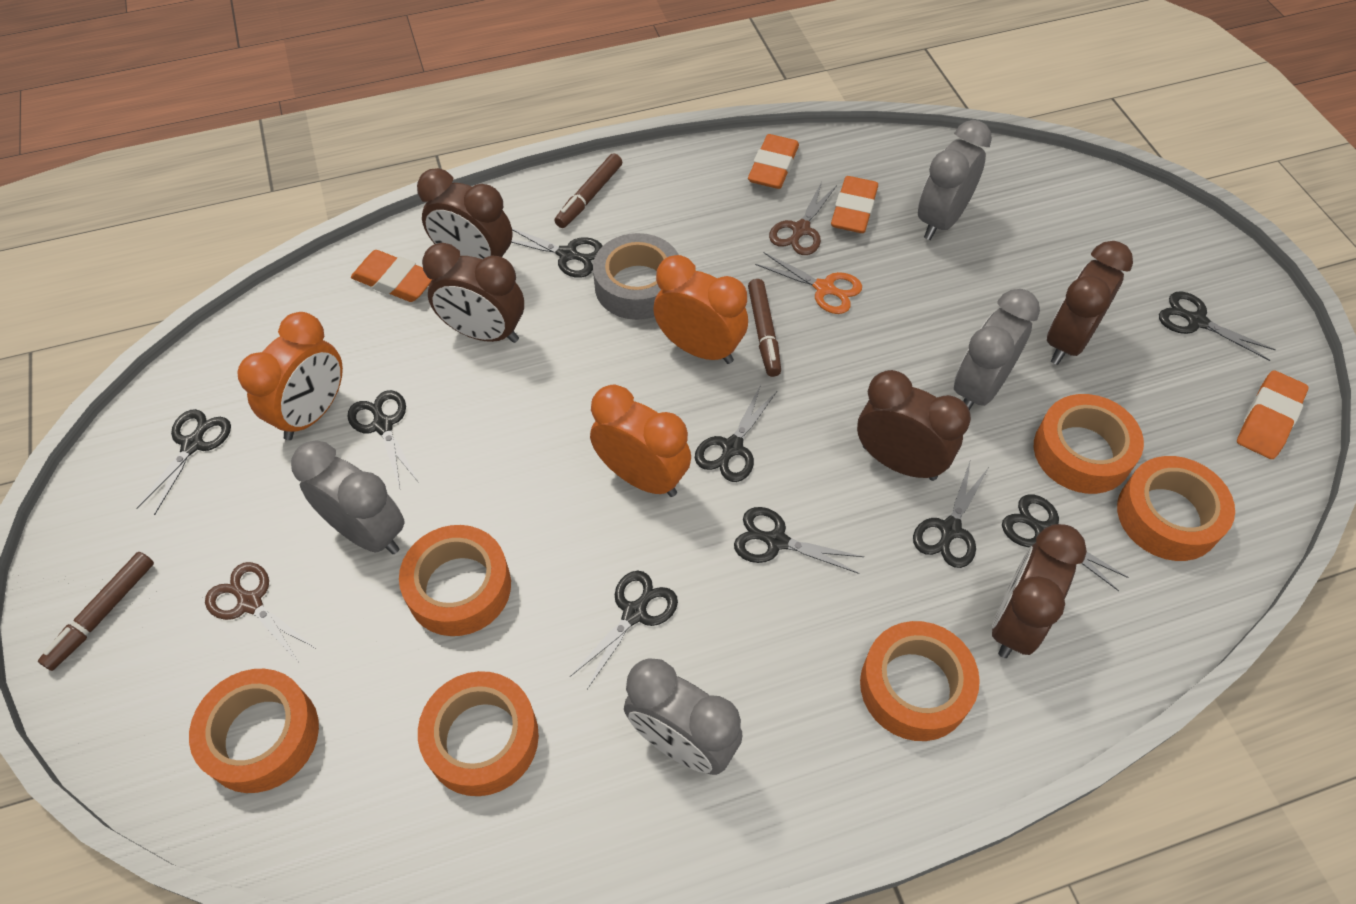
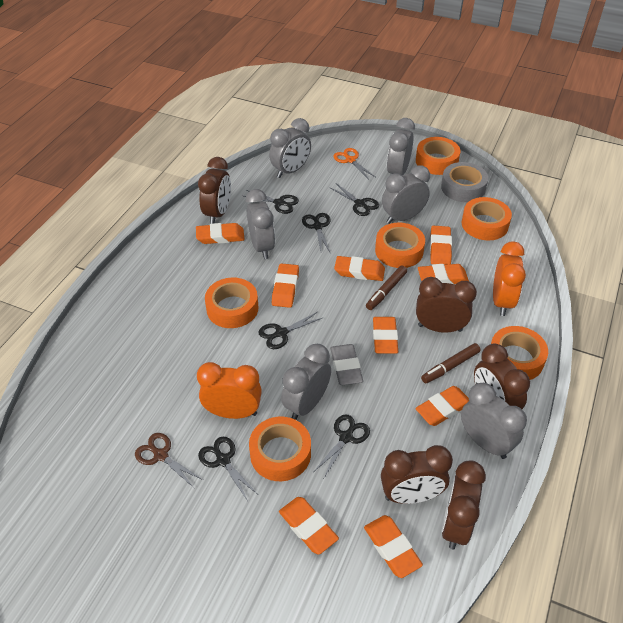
black scissors: [136,409,231,515] [348,390,419,488] [511,228,602,278] [570,571,678,689] [695,385,777,482] [734,507,864,574] [913,462,989,568] [1002,494,1128,591] [1159,291,1276,361] = 9 -> [198,437,257,501] [244,190,299,214] [259,312,322,349] [302,213,331,252] [314,414,370,478] [329,183,379,216] = 6
brown marker: [38,552,154,671] [554,153,622,228] [748,279,781,377] = 3 -> [366,266,407,310] [421,343,481,383] = 2
brown scissors: [205,562,317,663] [769,182,837,255] = 2 -> [135,433,203,489] = 1
grey clock: [291,441,404,554] [624,659,742,775] [918,120,992,240] [954,289,1040,410] = 4 -> [246,189,275,259] [269,118,311,178] [281,344,331,420] [382,165,430,224] [387,118,415,175] [461,383,527,459] = 6
grey eraser: none = 0 -> [330,344,363,385] = 1
orange clock: [237,312,343,440] [590,384,691,497] [653,255,748,364] = 3 -> [197,362,262,419] [493,242,526,316] = 2
orange eraser: [351,250,432,302] [748,134,799,189] [831,176,878,233] [1237,370,1308,459] = 4 -> [196,223,245,244] [272,263,299,308] [279,497,339,554] [334,256,385,281] [364,515,423,578] [373,317,398,354] [416,386,469,426] [418,264,469,284] [430,226,452,265] = 9

